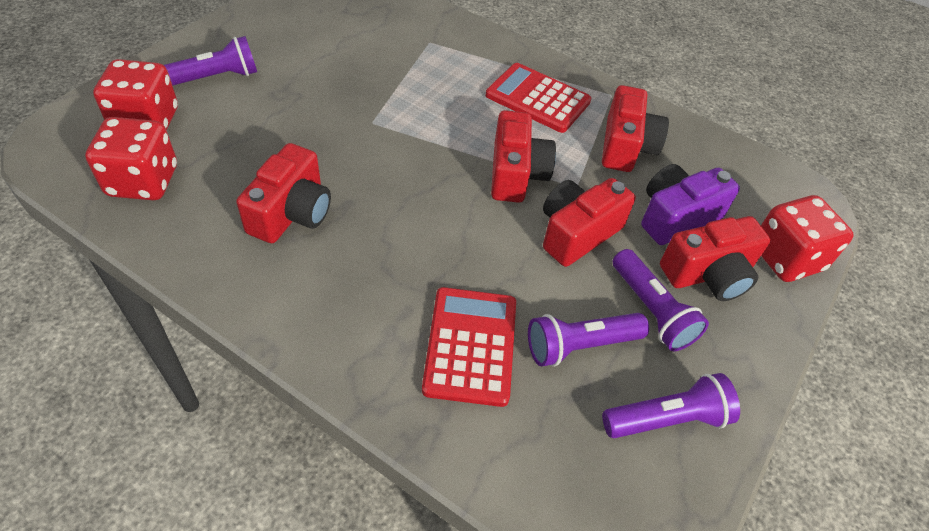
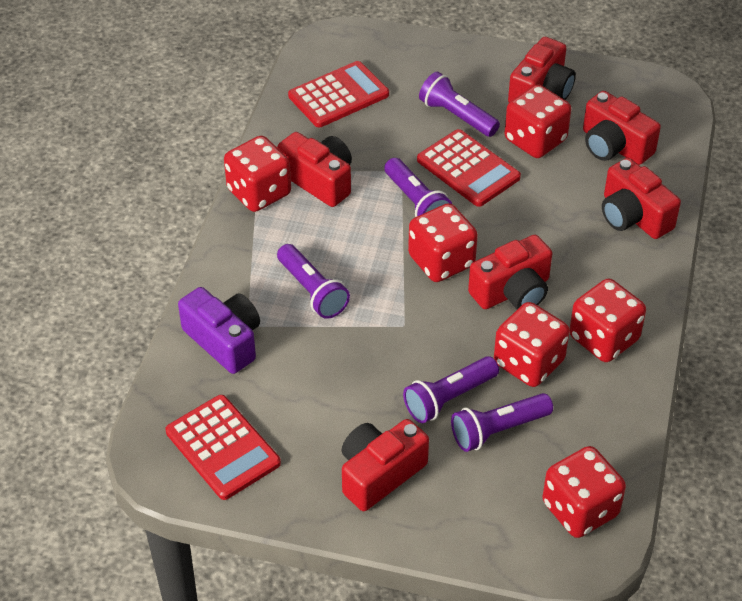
purple flashlight: [164,36,257,86] [528,313,649,366] [602,373,740,438] [613,249,709,351] = 4 -> [277,244,350,319] [384,158,452,217] [403,356,499,423] [419,72,500,137] [451,393,553,452] = 5
red calculator: [422,287,516,407] [486,63,591,133] = 2 -> [165,395,281,500] [288,61,389,127] [417,129,521,207] = 3
red camera: [236,143,331,243] [491,110,556,203] [543,178,636,267] [602,85,669,172] [660,216,770,301] = 5 -> [277,132,352,207] [341,419,429,511] [468,235,552,309] [508,37,576,103] [583,91,661,165] [602,158,681,239] = 6
red dice: [85,117,177,200] [93,59,178,130] [761,195,854,282] = 3 -> [224,136,291,212] [408,203,478,282] [494,302,570,387] [504,84,571,158] [542,446,626,538] [569,279,646,362] = 6

